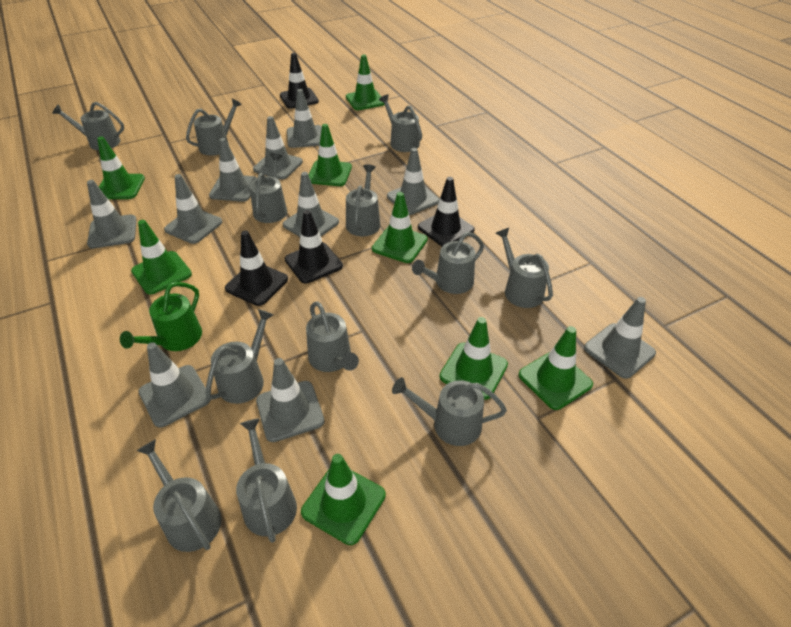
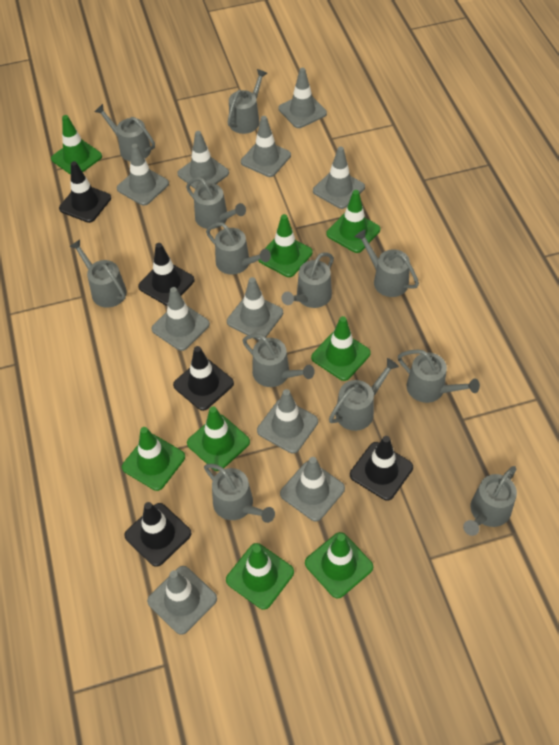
black traffic cone: [225,231,288,306] [280,53,319,109] [285,210,343,284] [418,177,475,246] = 4 -> [59,161,111,223] [124,502,192,567] [138,243,195,306] [173,346,234,411] [350,436,413,501] = 5
green watering can: [120,282,202,351] = 1 -> none = 0

